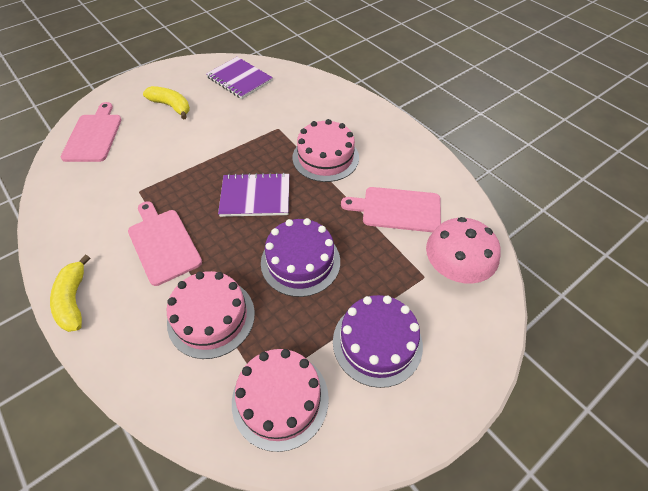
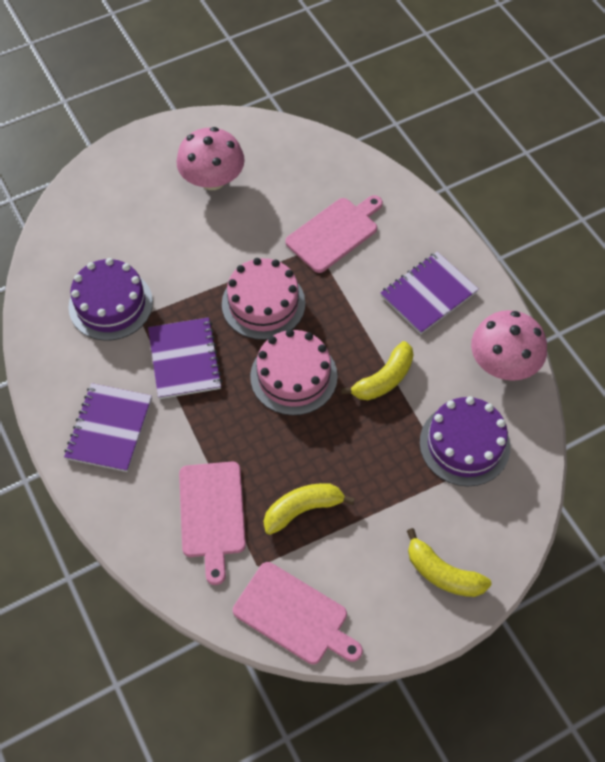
pink cake: [167,271,255,359] [232,349,329,452] [293,119,359,182] = 3 -> [222,258,306,340] [250,329,338,415] = 2
pink mushroom: [426,217,501,284] = 1 -> [176,127,245,190] [471,310,547,381] = 2
purple notebook: [206,57,273,99] [218,173,289,217] = 2 -> [64,383,152,472] [148,317,223,399] [380,252,479,334] = 3
yellow banana: [50,255,90,332] [143,86,190,119] = 2 -> [264,483,355,535] [341,341,414,400] [407,528,492,597] = 3

